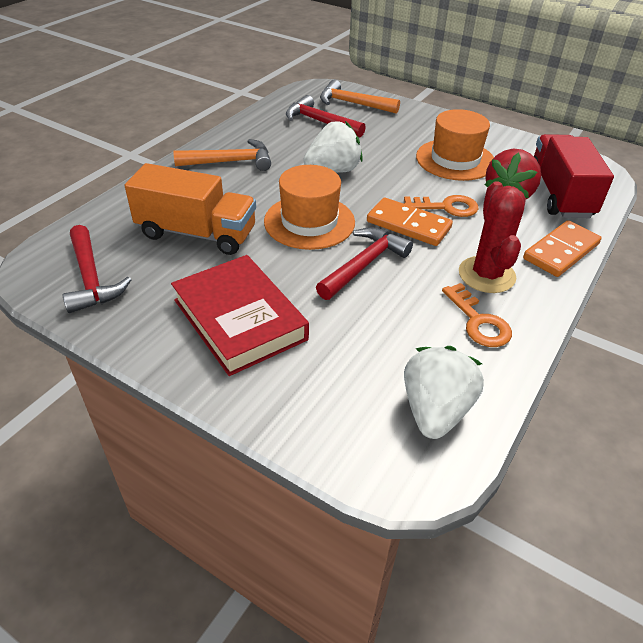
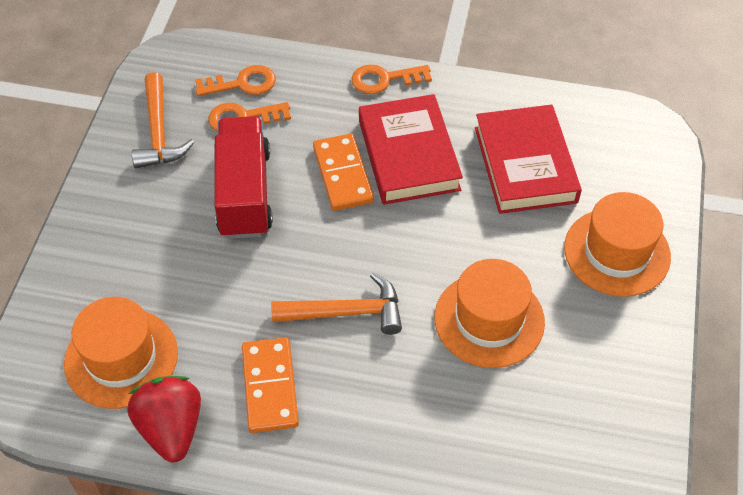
orange hat: [264,165,355,250] [416,109,494,181] = 2 -> [64,297,178,409] [435,259,545,368] [564,192,671,297] = 3
orange key: [404,195,479,217] [442,283,512,347] = 2 -> [195,65,276,96] [209,102,291,132] [352,64,432,94] = 3
orange truck: [125,163,256,255] = 1 -> none = 0
red book: [171,255,309,376] = 1 -> [359,94,463,205] [475,105,582,214] = 2
red cactus: [459,181,526,293] = 1 -> none = 0
red hammer: [63,225,132,313] [286,95,366,137] [316,227,413,300] = 3 -> none = 0
white strawberry: [303,121,363,173] [404,346,484,439] = 2 -> none = 0

